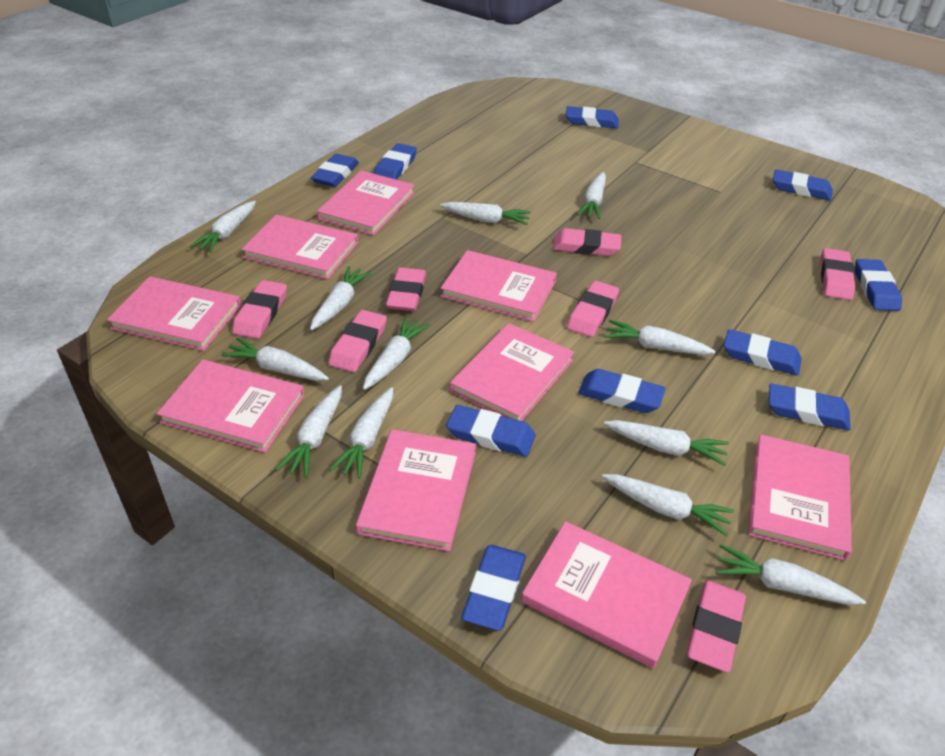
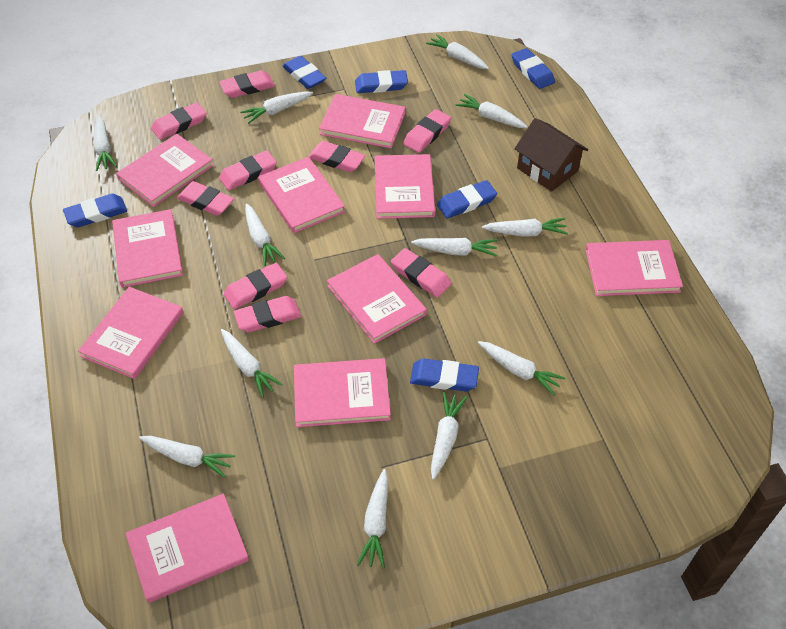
blue eraser: [311,154,359,187] [374,143,417,180] [446,405,536,457] [461,545,526,631] [566,106,619,128] [578,369,665,413] [724,329,802,376] [769,383,851,430] [773,169,833,201] [855,259,902,311] = 10 -> [63,194,127,227] [283,56,326,89] [355,70,408,93] [410,358,479,392] [437,180,497,218] [512,48,555,89] = 6
brown house: none = 0 -> [514,118,588,192] = 1
pink book: [107,276,241,351] [157,360,305,453] [242,215,358,280] [317,170,415,236] [356,429,476,551] [441,250,557,322] [450,323,575,421] [521,521,692,668] [749,434,852,561] = 9 -> [78,287,184,379] [112,209,183,288] [116,134,214,207] [125,493,249,603] [258,157,345,233] [294,358,391,427] [319,94,406,148] [327,254,427,344] [375,154,435,219] [585,240,683,296] = 10
pink eraser: [232,280,287,339] [328,310,387,372] [386,267,426,311] [553,228,621,256] [567,281,619,337] [687,580,746,673] [821,248,856,300] = 7 -> [151,102,206,140] [177,181,234,216] [219,70,275,98] [219,151,277,190] [224,263,287,309] [234,296,301,332] [308,141,365,172] [391,248,451,298] [403,109,451,153] = 9

